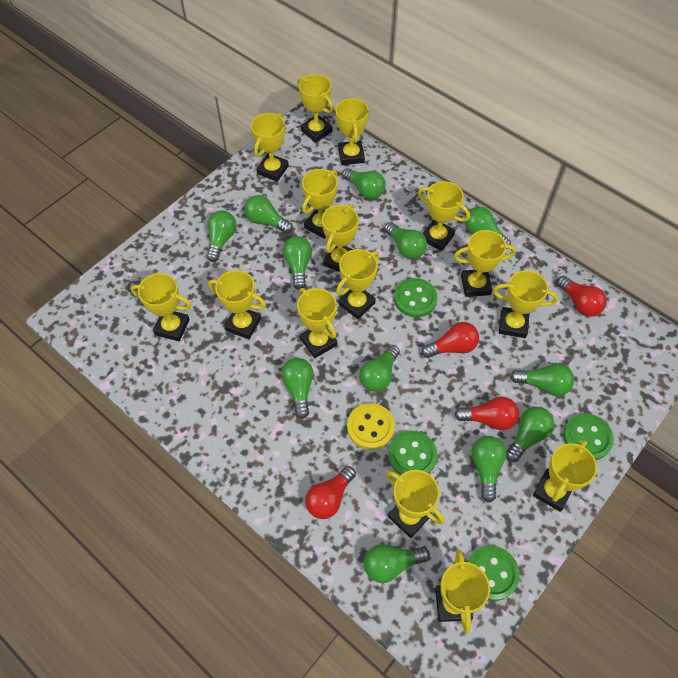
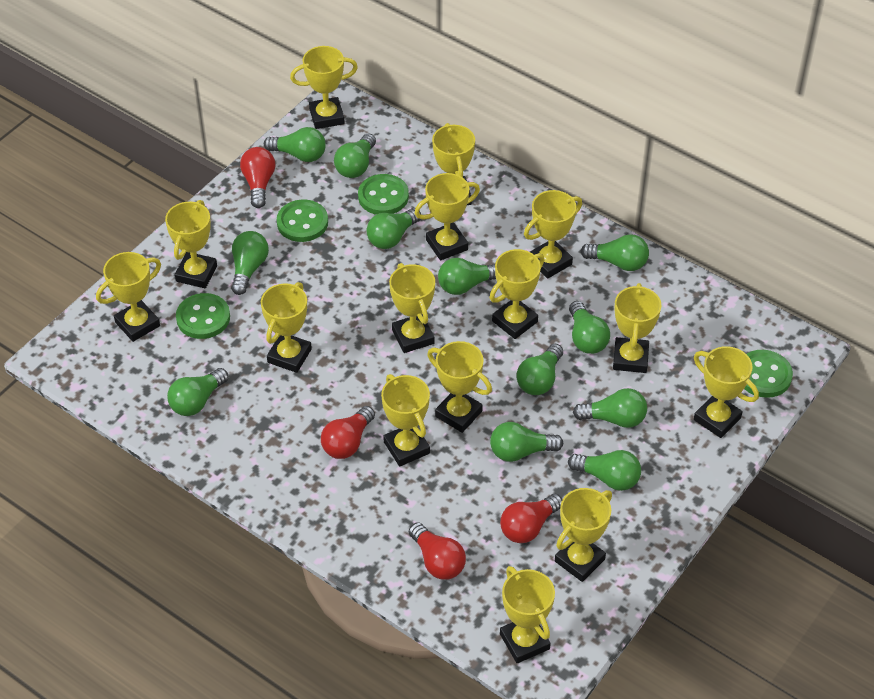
yellow button: [347,403,395,450] = 1 -> none = 0

